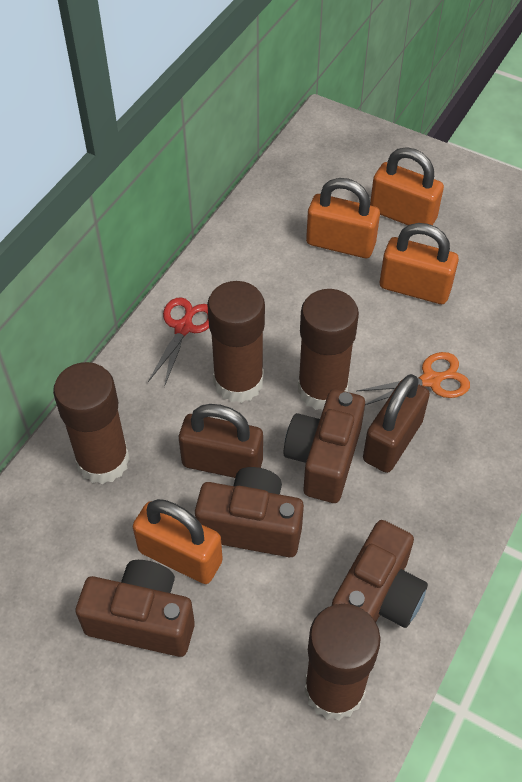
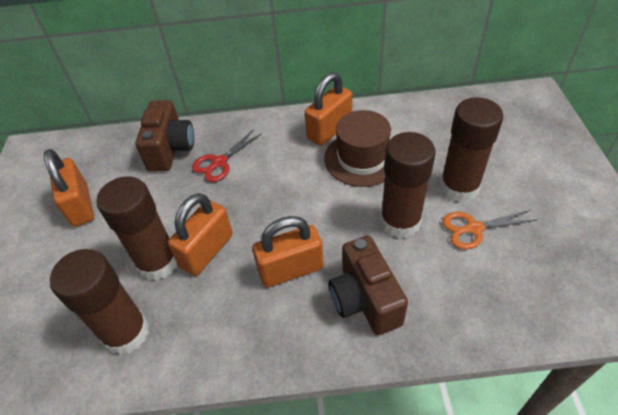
brown camera: [76,560,195,657] [195,467,304,557] [283,389,365,503] [332,520,428,628] = 4 -> [135,100,194,171] [328,236,408,335] = 2
brown hat: none = 0 -> [324,110,391,187] = 1
brown padlock: [179,404,263,478] [363,374,430,473] = 2 -> none = 0

